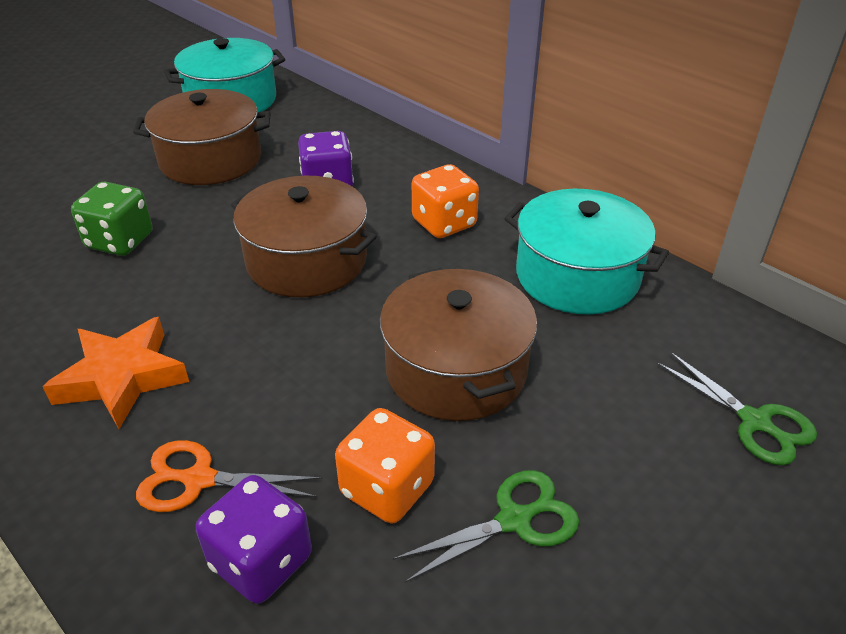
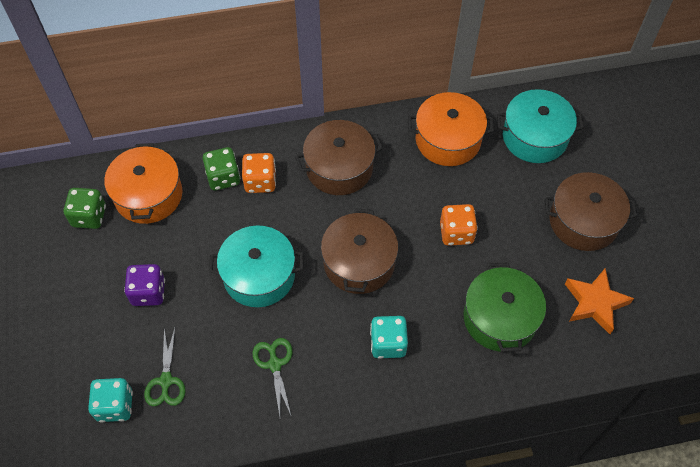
green dice: [71,182,152,256] = 1 -> [63,188,106,229] [202,147,240,190] = 2
green pot: none = 0 -> [464,263,546,352] = 1
orange pot: none = 0 -> [104,143,183,224] [408,92,494,166] = 2
orange scissors: [136,440,323,512] = 1 -> none = 0
purple dice: [196,475,312,604] [298,131,354,186] = 2 -> [124,264,165,306] = 1
turquoise dice: none = 0 -> [88,378,133,423] [370,316,408,359] = 2

